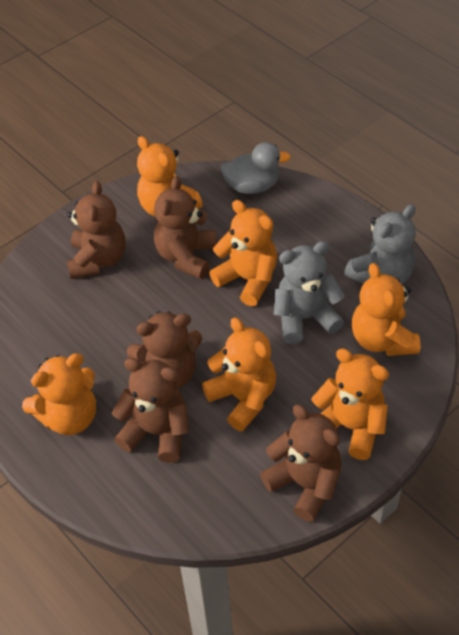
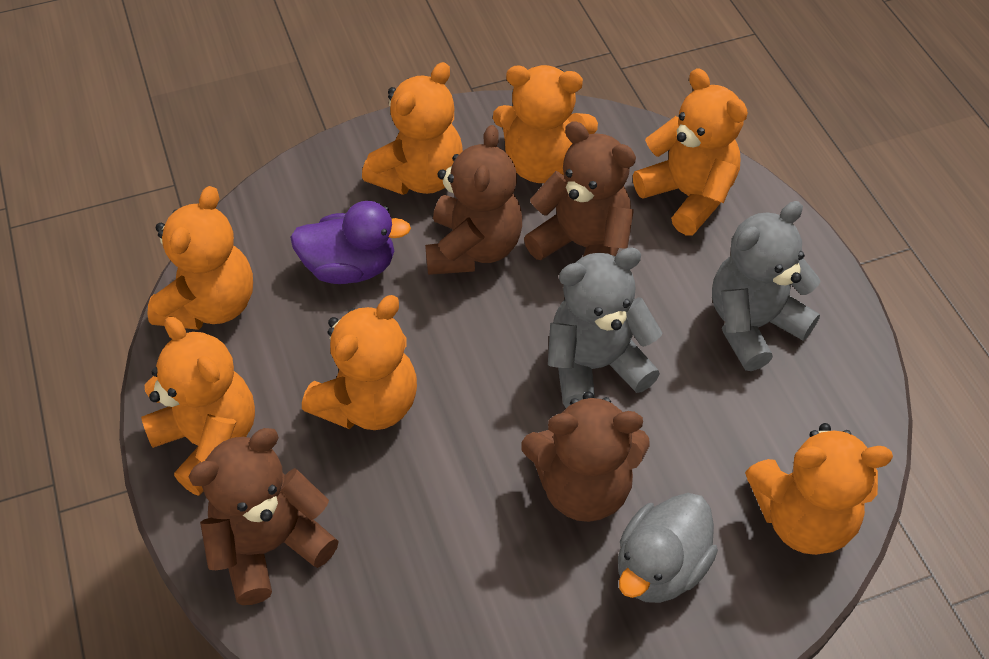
brown teddy bear: [67,181,126,279] [112,358,189,463] [127,311,202,389] [154,176,217,279] [260,405,341,522] = 5 -> [188,428,339,605] [425,125,522,275] [522,391,649,522] [524,121,636,260] = 4
orange teddy bear: [22,353,96,435] [137,136,203,217] [202,317,276,431] [209,200,277,306] [311,348,389,460] [352,263,421,356] = 6 -> [141,316,255,496] [147,186,253,330] [302,295,417,430] [362,62,463,195] [493,65,598,183] [633,68,748,235] [745,423,893,555] = 7
purple duck: none = 0 -> [290,201,411,284] = 1

